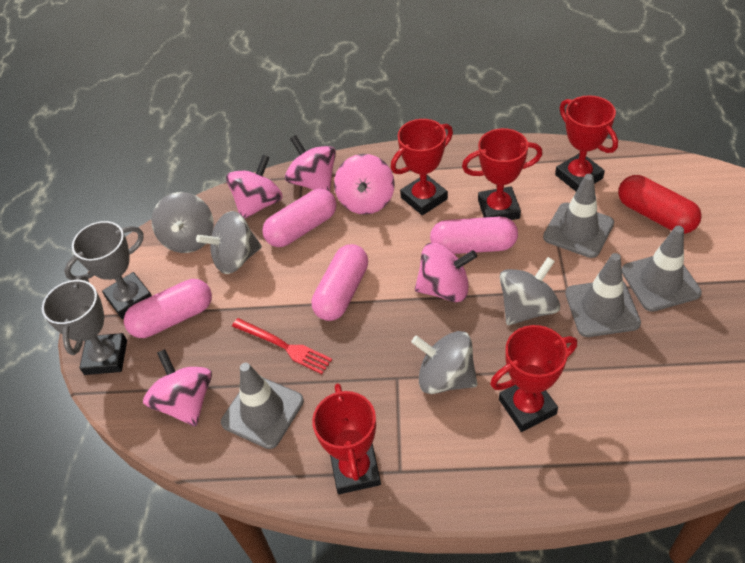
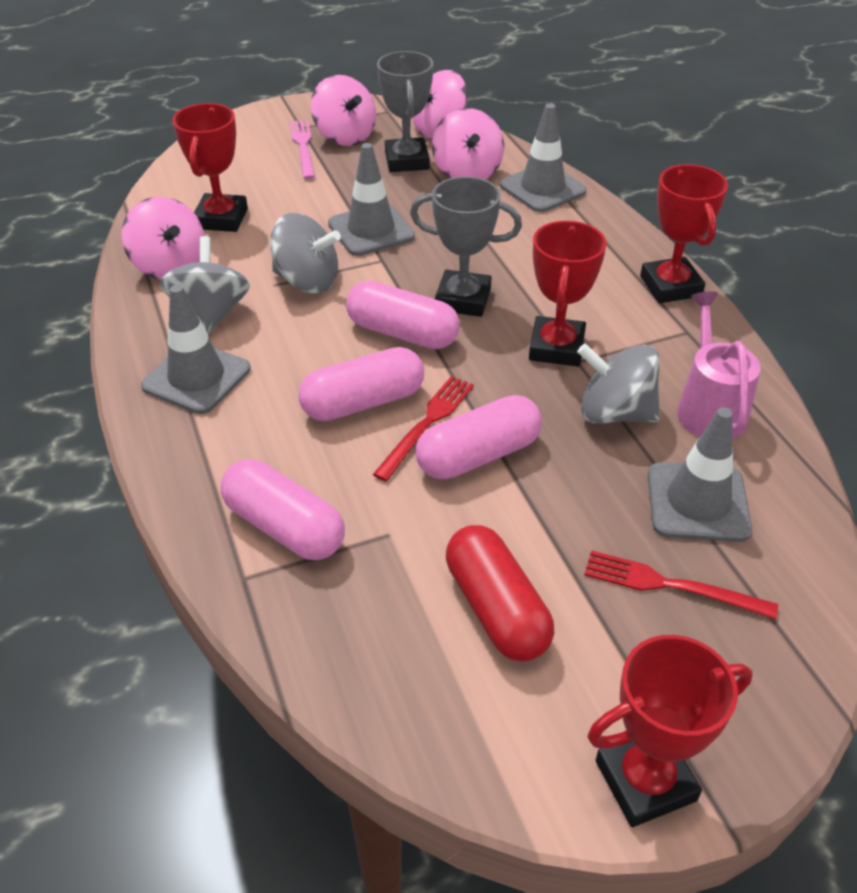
grey spinning top: [152,192,214,253] [196,211,262,274] [411,331,477,394] [499,257,560,325] = 4 -> [160,236,250,335] [270,213,341,293] [577,344,660,423] = 3
pink fork: none = 0 -> [289,120,315,179] = 1
pink spinning top: [143,349,212,427] [226,155,283,219] [285,135,336,191] [334,154,395,215] [415,243,477,302] = 5 -> [121,197,205,280] [311,75,376,146] [412,70,467,138] [432,108,504,180] = 4
pink watering can: none = 0 -> [677,291,761,439] = 1
red fork: [232,318,332,374] = 1 -> [373,376,474,481] [584,550,778,619] = 2
red trophy: [312,383,381,494] [391,119,453,215] [462,128,542,220] [490,325,577,432] [555,95,618,191] = 5 -> [172,103,248,232] [529,221,606,367] [587,635,753,827] [640,164,728,303] = 4

